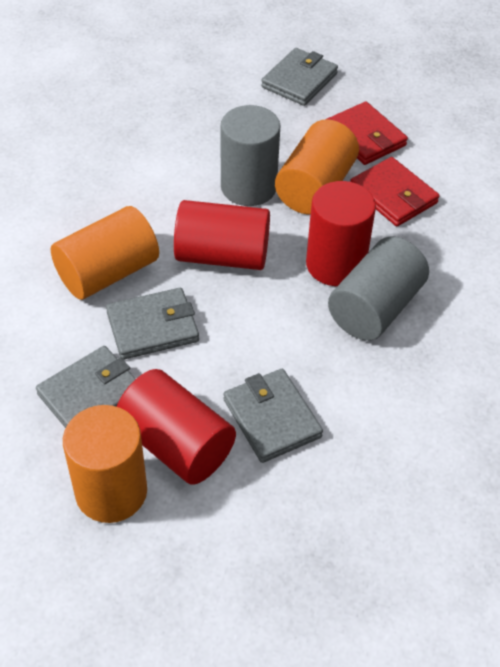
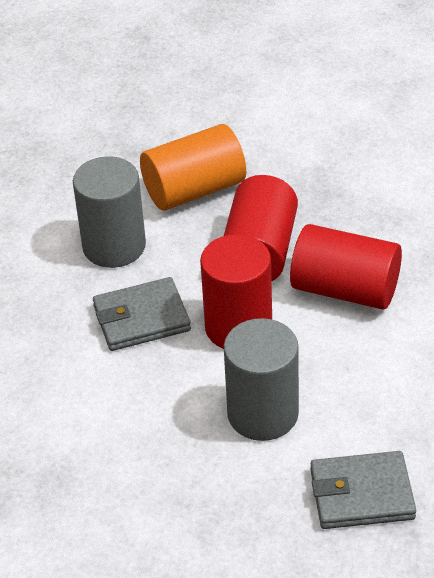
grey wallet: [36,346,136,428] [106,288,199,360] [223,369,323,463] [261,48,338,106] = 4 -> [93,277,191,351] [310,451,416,529] = 2
orange cylinder: [51,206,159,300] [63,405,147,523] [275,119,359,214] = 3 -> [140,124,246,210] = 1
red wallet: [325,102,408,165] [350,157,440,226] = 2 -> none = 0

